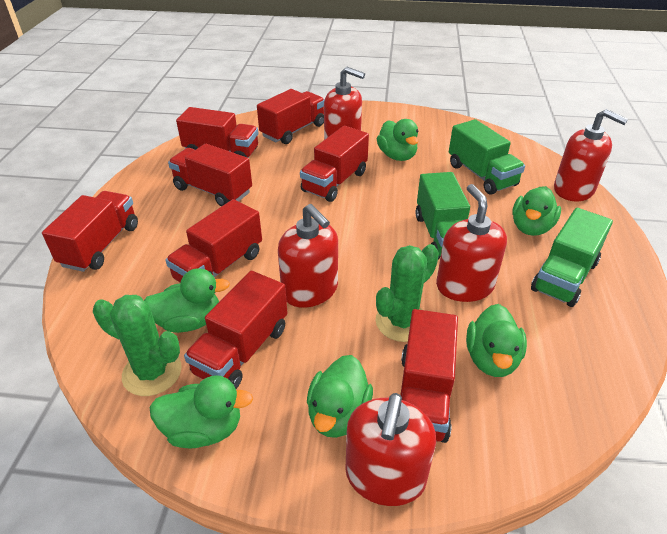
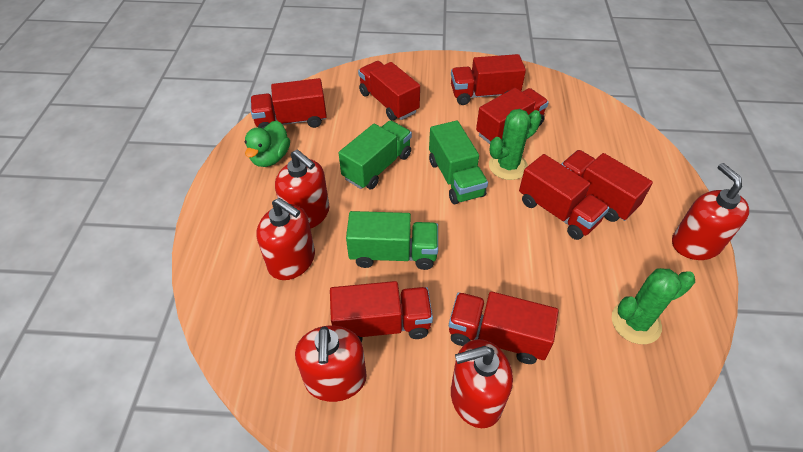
green duck: [144,268,230,333] [149,375,253,449] [307,355,373,438] [377,119,418,161] [466,304,527,377] [512,186,561,236] = 6 -> [244,121,290,167] = 1

